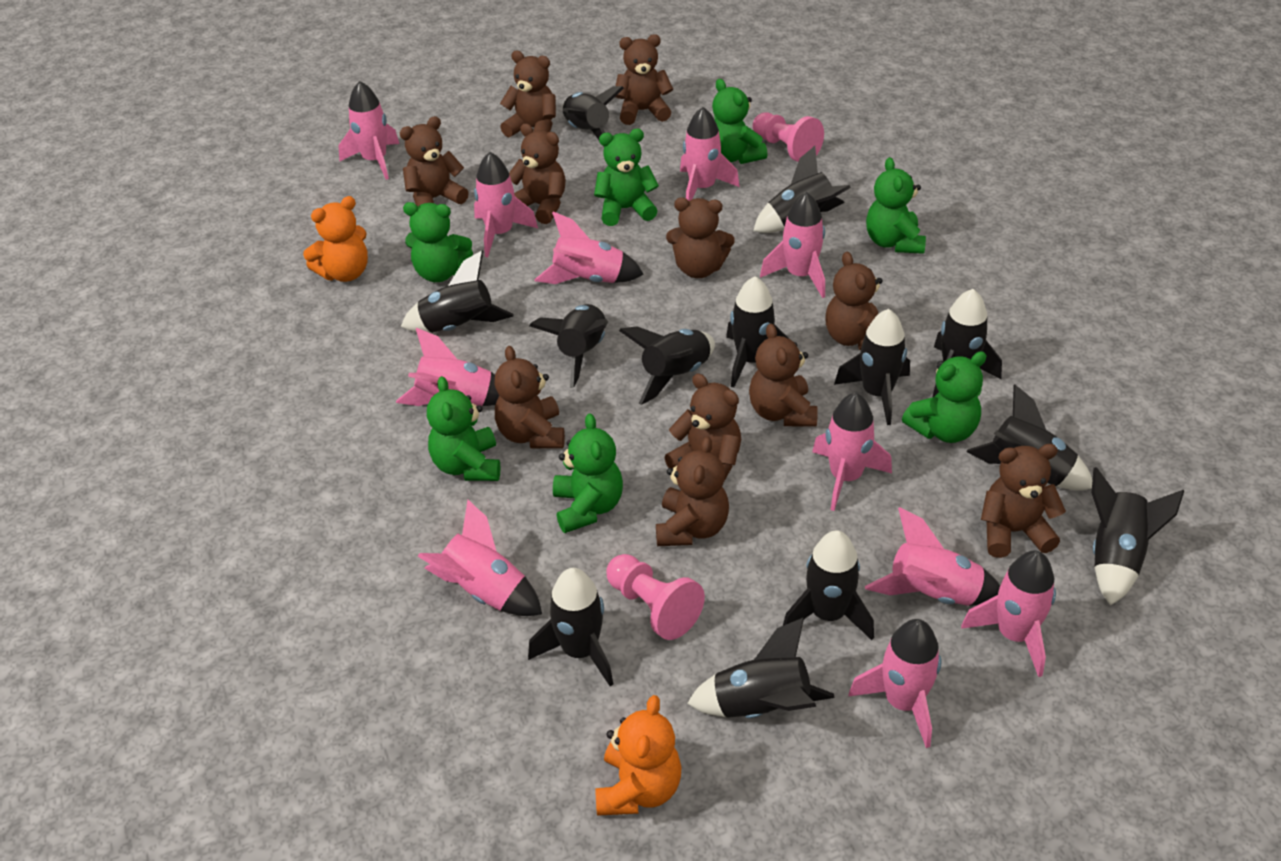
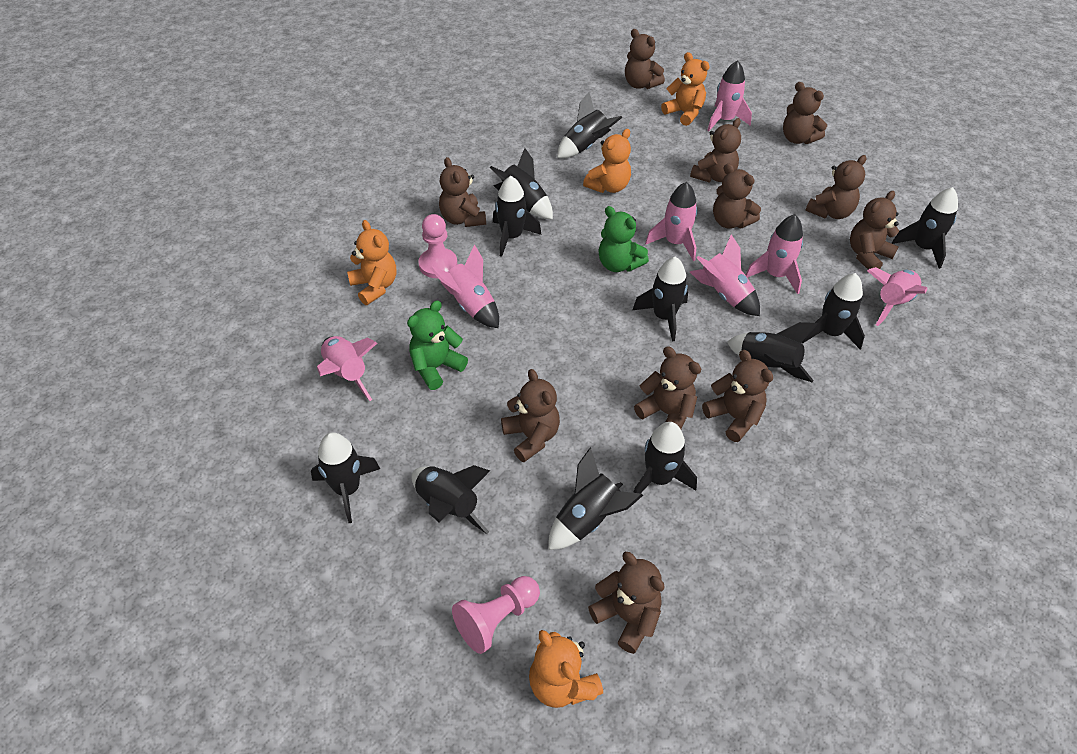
black rocket: [401,250,514,333] [528,568,613,686] [529,304,608,388] [563,86,624,147] [619,326,715,405] [687,618,835,718] [726,276,789,388] [753,146,851,233] [783,530,874,640] [834,309,910,425] [932,289,1002,397] [967,385,1092,491] [1092,467,1184,606] = 13 -> [311,432,380,523] [411,465,490,534] [490,148,553,219] [493,176,542,257] [548,448,643,550] [557,92,622,158] [633,257,688,342] [633,422,697,493] [727,322,818,383] [802,273,865,350] [892,187,958,269] = 11
green teddy bear: [403,202,473,282] [427,376,500,481] [553,413,623,533] [594,129,659,226] [712,79,768,164] [866,157,926,254] [902,351,987,443] = 7 -> [407,300,468,390] [598,206,649,272] = 2
orange teddy bear: [303,196,368,282] [595,695,682,816] = 2 -> [347,220,396,305] [529,630,603,708] [583,129,631,193] [661,52,710,126] = 4
pink rocket: [339,81,399,180] [396,328,499,407] [418,500,542,616] [474,152,538,257] [535,211,644,284] [680,107,740,201] [760,192,825,298] [812,392,892,511] [848,619,941,748] [865,507,1000,606] [961,551,1056,677] = 11 -> [317,336,377,401] [430,245,499,328] [645,182,698,261] [690,234,760,316] [707,60,752,131] [746,214,803,294] [867,267,927,326] = 7

